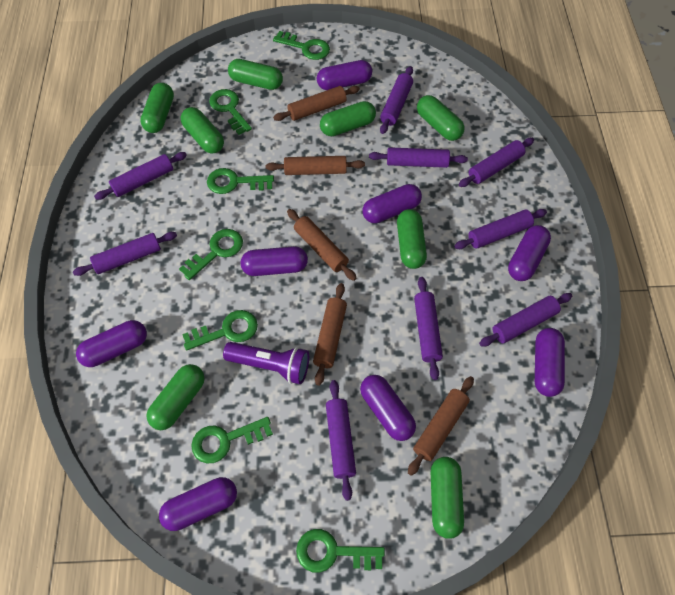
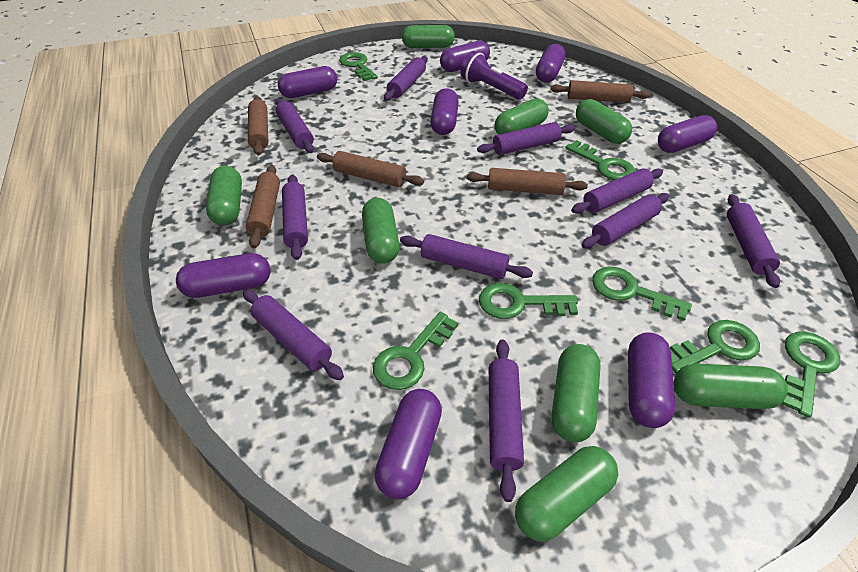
purple rolling pin: [73,232,177,276] [94,152,187,200] [326,380,356,501] [369,147,468,168] [380,66,413,134] [414,277,443,380] [454,209,547,249] [459,138,534,187] [479,293,572,347] = 9 -> [243,289,344,380] [276,99,314,153] [282,174,308,260] [384,56,428,101] [400,234,533,279] [477,122,575,155] [489,339,524,502] [571,168,663,213] [582,193,669,248] [727,194,780,288] = 10

